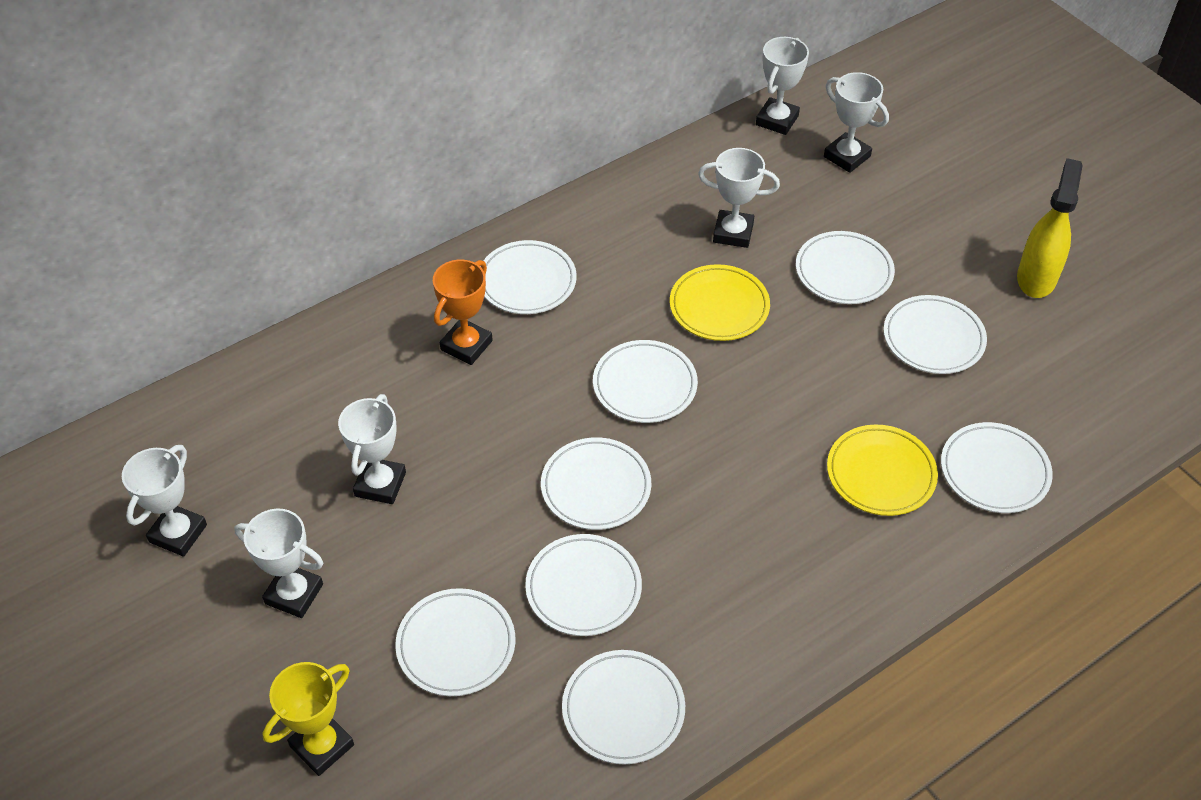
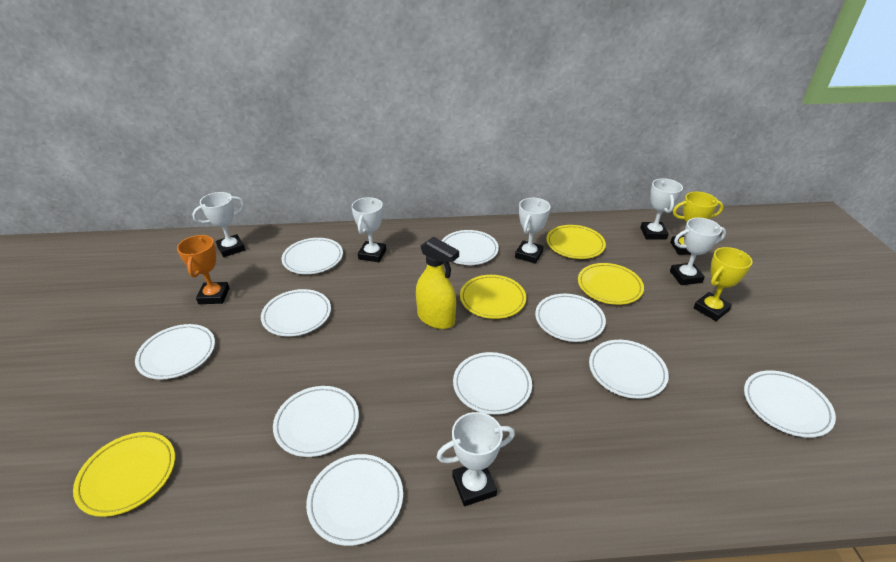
white plate: [395,588,515,696] [480,240,577,314] [525,534,642,636] [541,437,651,530] [562,650,685,765] [593,340,698,423] [796,231,895,304] [883,295,987,374] [941,422,1053,513] = 9 -> [135,324,215,380] [261,289,331,337] [273,386,359,457] [281,238,343,274] [306,454,403,546] [442,230,499,265] [453,352,532,415] [535,294,606,342] [589,340,669,399] [744,370,836,438] = 10
yellow plate: [670,264,770,341] [827,425,938,516] = 2 -> [73,432,175,517] [460,275,526,319] [546,225,606,259] [578,263,644,305] = 4
yellow trophy: [262,662,354,776] = 1 -> [670,192,723,255] [693,247,753,321] = 2

